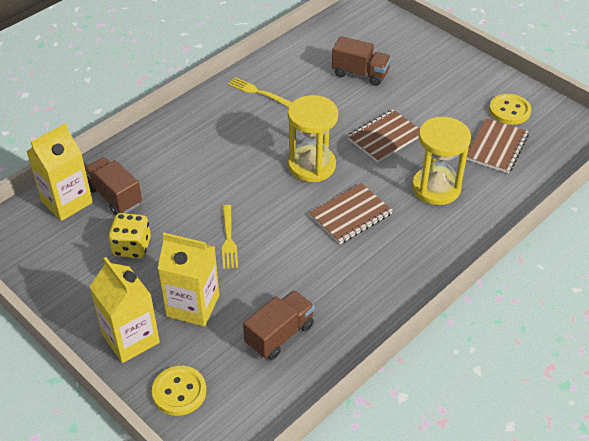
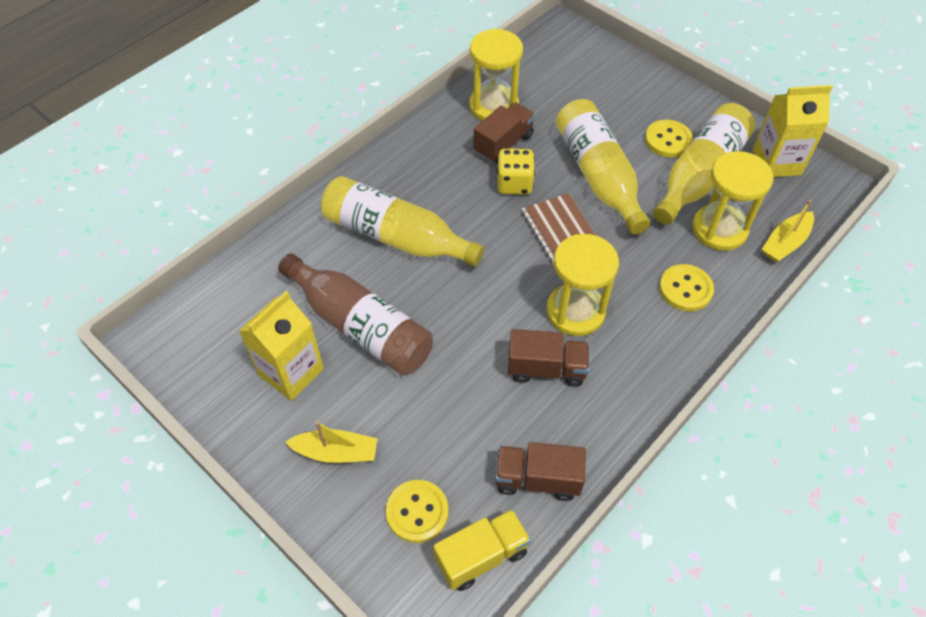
brown bottle: none = 0 -> [278,254,433,375] = 1
brown notebook: [309,183,393,244] [347,109,420,162] [466,118,529,173] = 3 -> [522,193,596,266] = 1
yellow boat: none = 0 -> [285,421,378,463] [762,200,814,262] = 2
yellow bottle: none = 0 -> [321,176,484,267] [556,99,650,234] [653,103,756,225] = 3
yellow button: [152,366,206,416] [489,94,531,125] = 2 -> [386,480,448,543] [645,120,693,157] [659,264,714,311] = 3
yellow carton: [26,123,93,221] [89,257,160,363] [158,233,219,327] = 3 -> [239,291,324,401] [753,85,833,177] = 2
yellow fork: [222,205,238,269] [228,77,292,107] = 2 -> none = 0
yellow hourglass: [288,95,338,182] [412,117,471,205] = 2 -> [469,29,523,121] [546,234,619,336] [692,151,773,251] = 3
yellow truck: none = 0 -> [433,509,531,591] = 1

